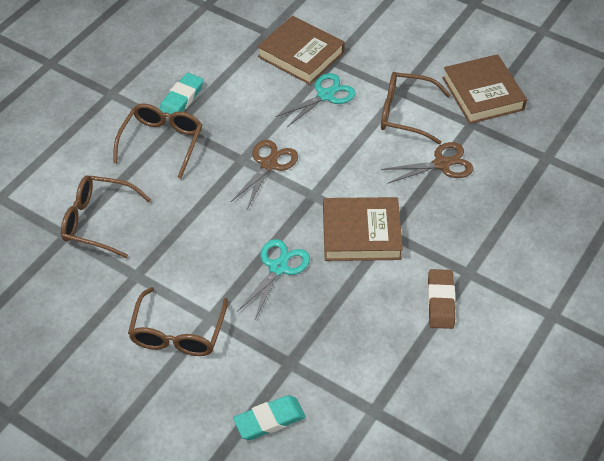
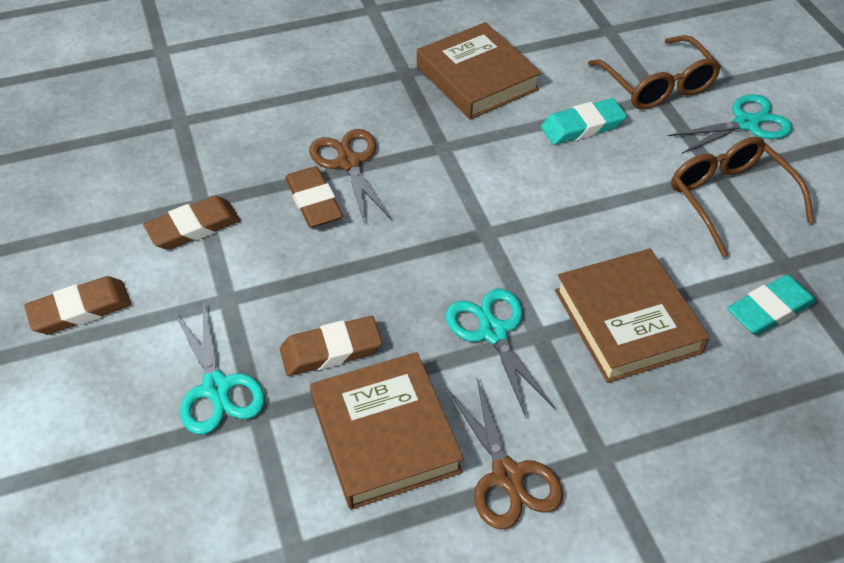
brown eraser: [428,269,455,329] = 1 -> [24,276,131,334] [143,196,240,250] [280,316,382,376] [285,166,343,228] = 4
brown glasses: [61,175,151,258] [113,103,202,179] [128,287,228,356] [381,72,451,144] = 4 -> [588,35,721,110] [671,137,814,257] = 2
turquoise scissors: [237,239,310,319] [276,73,356,127] = 2 -> [175,301,265,435] [446,289,555,417] [668,94,793,154] = 3

